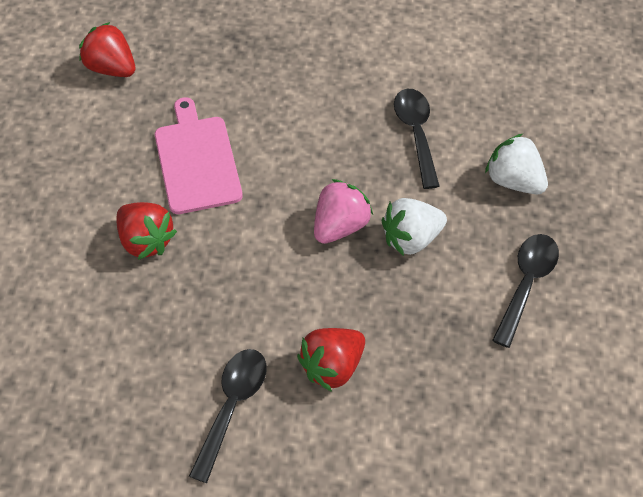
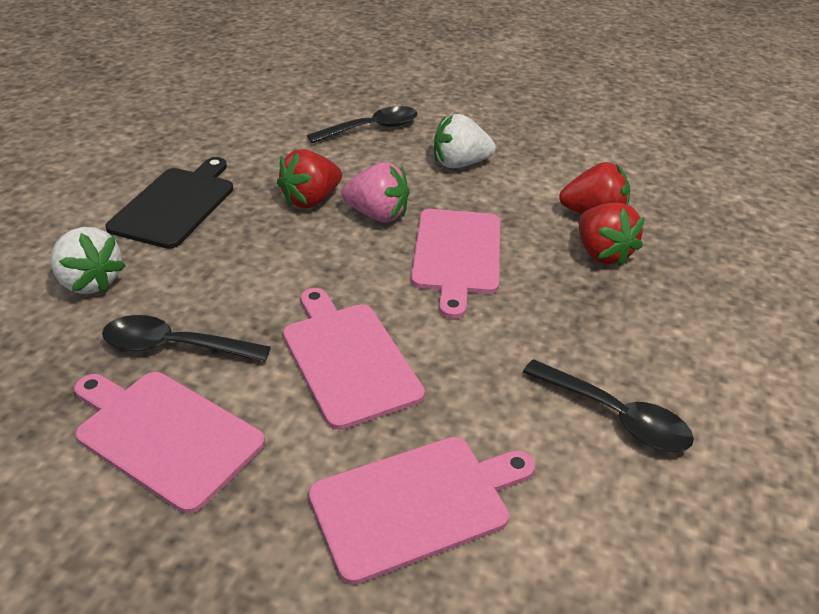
black cutting board: none = 0 -> [105,157,233,249] = 1
pink cutting board: [155,97,243,214] = 1 -> [74,372,265,514] [283,288,425,430] [309,437,535,585] [411,209,500,319] = 4

